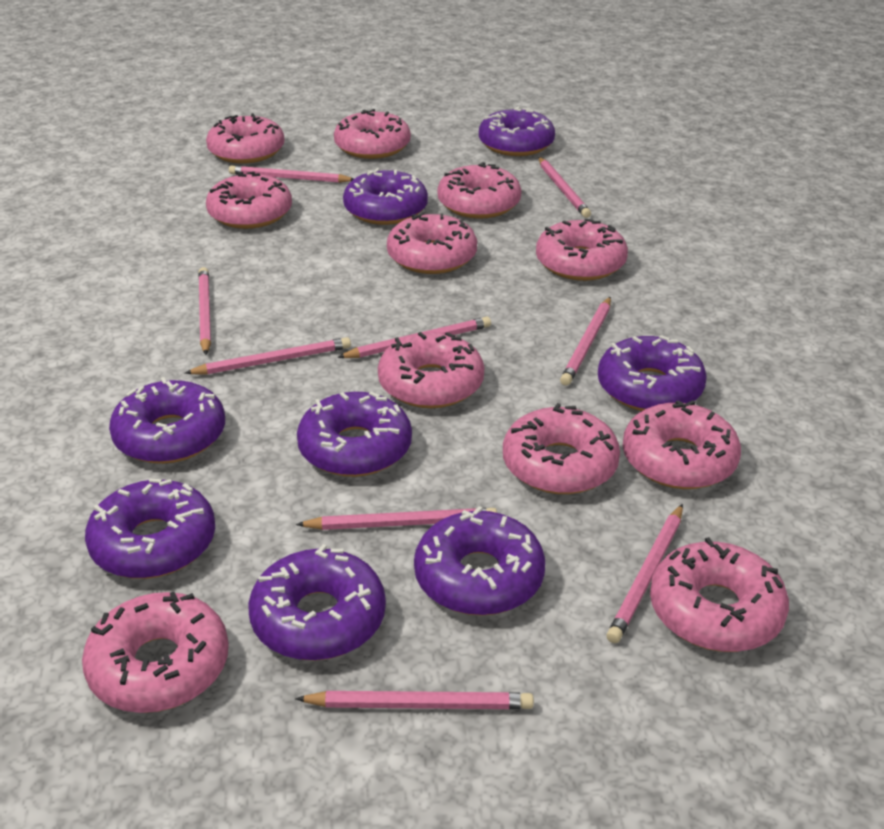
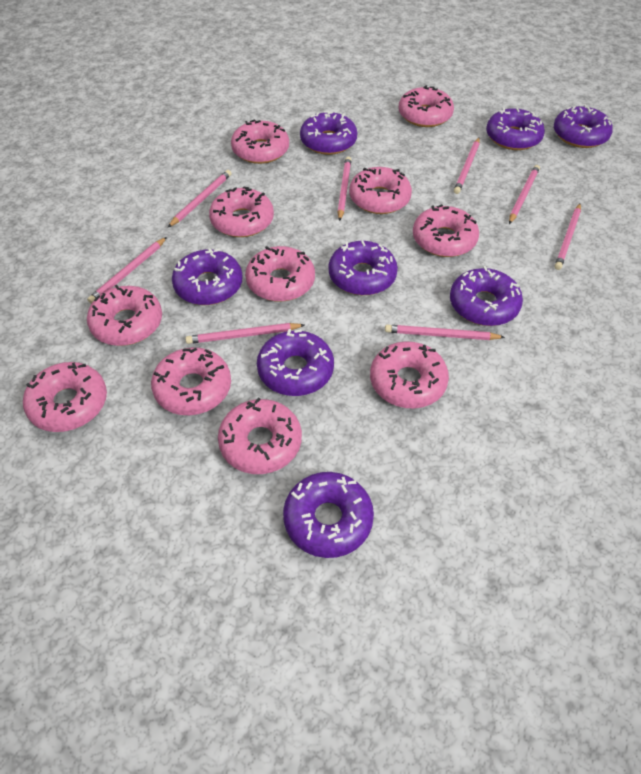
pink pencil: [185,337,351,375] [198,267,211,355] [229,165,354,183] [295,691,534,709] [296,508,497,530] [337,317,491,358] [538,157,591,218] [560,297,611,386] [607,504,683,643] = 9 -> [87,237,167,303] [168,170,232,227] [185,323,304,344] [337,156,351,221] [385,325,505,340] [454,138,480,194] [509,165,540,224] [555,204,581,270] = 8

